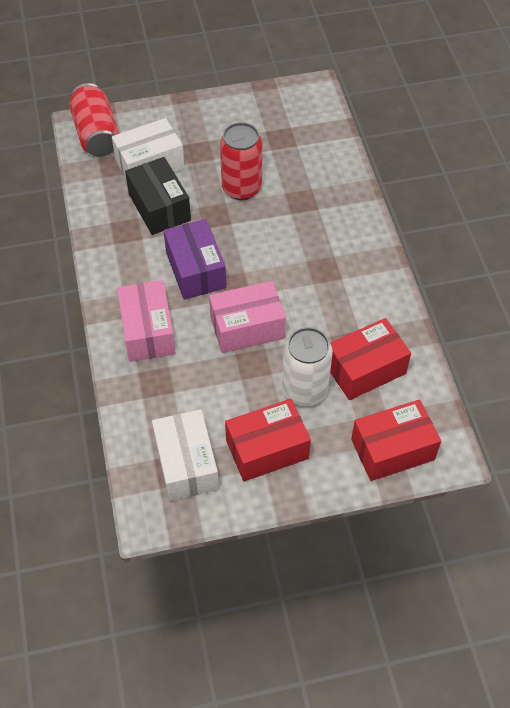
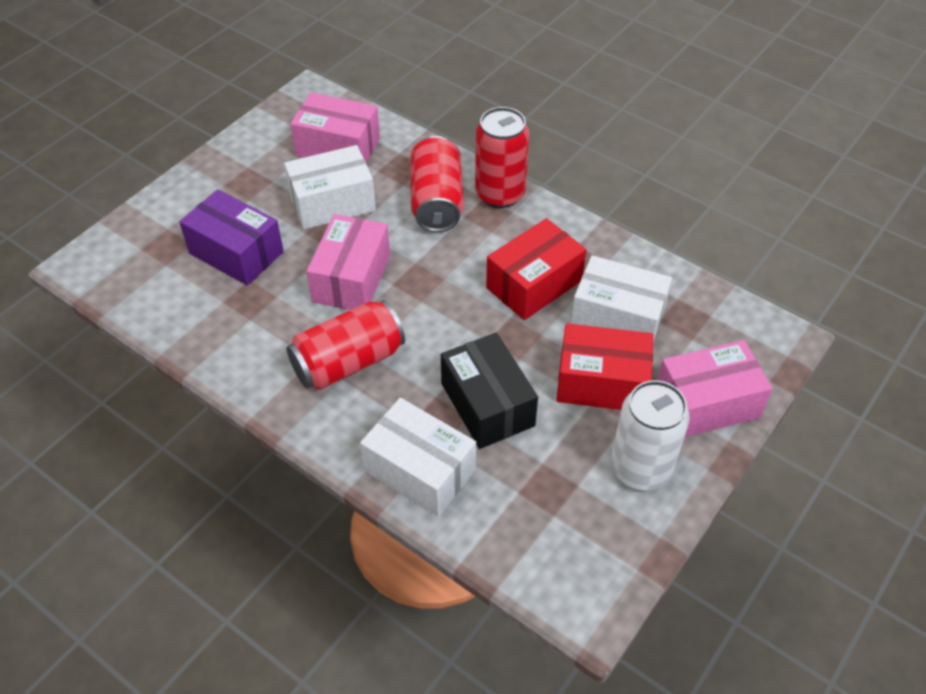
pink box: [117,280,176,362] [209,281,286,353] = 2 -> [290,92,380,163] [307,214,390,310] [657,340,773,437] = 3
red box: [225,399,311,482] [330,318,411,400] [351,399,441,481] = 3 -> [486,218,586,320] [556,323,654,410] = 2
red can: [69,83,119,157] [220,122,262,200] = 2 -> [286,300,405,390] [410,136,464,232] [475,107,529,208] = 3
white box: [112,118,185,178] [152,409,219,501] = 2 -> [284,145,376,229] [360,398,476,517] [571,255,672,342] = 3

